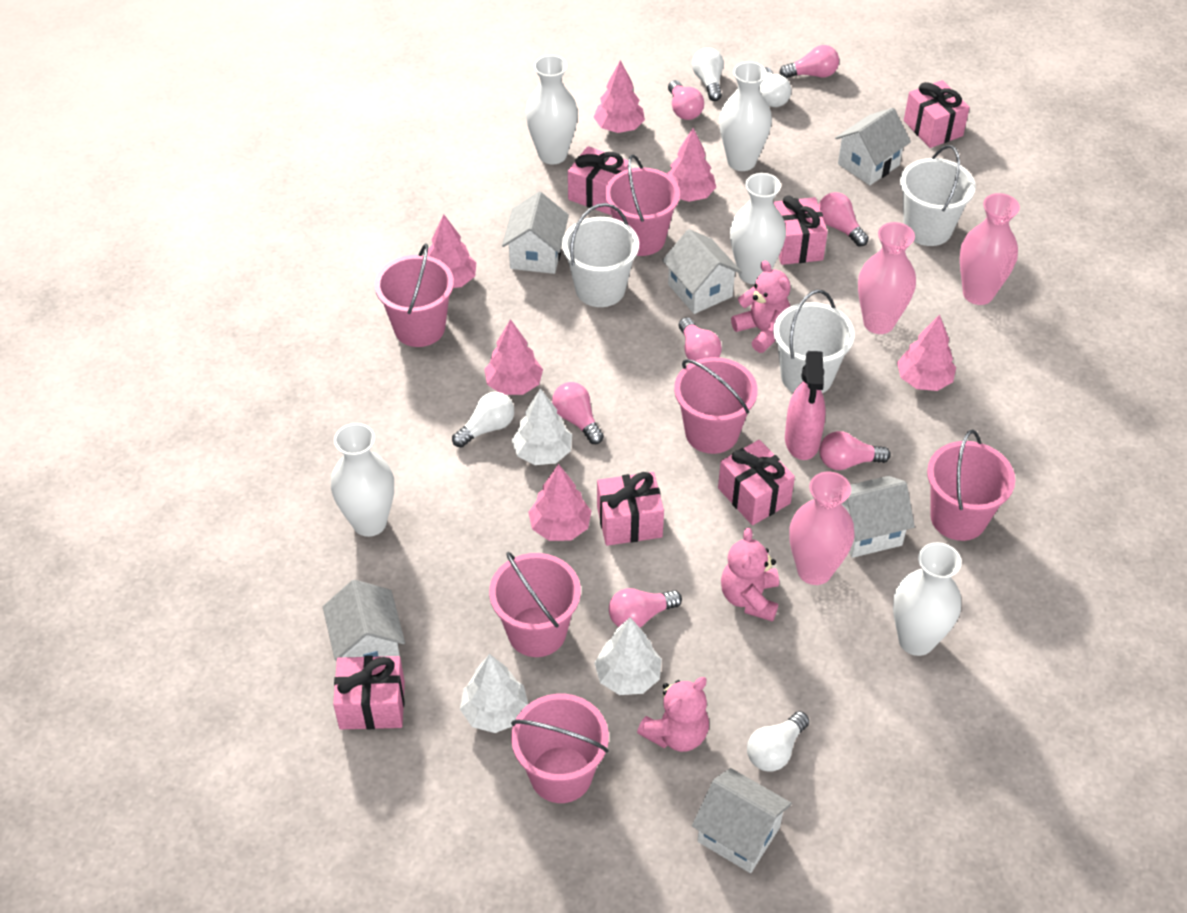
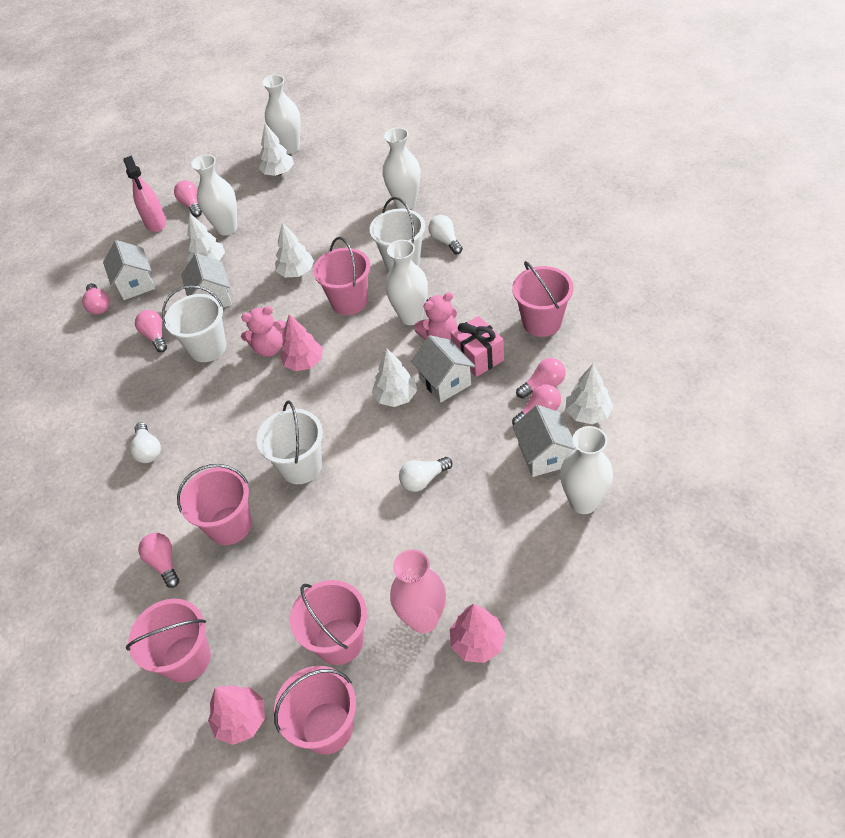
pink gift: [333,656,405,729] [568,146,628,215] [597,472,664,546] [718,440,795,525] [774,195,828,265] [904,80,970,148] = 6 -> [450,316,504,377] = 1
pink light bulb: [552,382,604,444] [609,588,682,627] [668,80,704,120] [679,317,722,361] [779,45,839,78] [819,192,869,247] [819,431,891,470] = 7 -> [82,283,110,314] [135,310,167,352] [138,533,179,588] [174,180,202,217] [512,384,561,425] [516,358,566,399] = 6
pink teddy bear: [637,677,709,752] [721,528,779,622] [731,260,790,353] = 3 -> [241,306,285,357] [415,292,457,340] = 2
pink tree: [427,215,476,288] [484,319,543,395] [528,464,591,541] [594,60,645,133] [667,128,716,202] [897,315,956,391] = 6 -> [208,685,265,745] [280,314,323,371] [450,604,505,663] = 3
pink vase: [789,472,855,585] [858,222,916,334] [960,193,1020,305] = 3 -> [390,549,446,633] = 1
white house: [323,580,405,661] [502,192,569,274] [662,229,742,314] [692,768,792,873] [835,108,911,185] [841,476,915,558] = 6 -> [103,240,155,300] [181,253,232,308] [411,335,476,403] [512,405,576,477] = 4
white light bulb: [452,392,514,448] [692,48,724,101] [747,711,809,772] [759,67,792,107] = 4 -> [130,422,161,463] [399,457,452,492] [428,215,463,254] = 3
white tree: [460,654,528,733] [512,388,572,465] [594,617,662,695] = 3 -> [187,214,225,262] [259,123,294,176] [275,222,314,277] [372,349,417,407] [565,364,614,424] = 5

